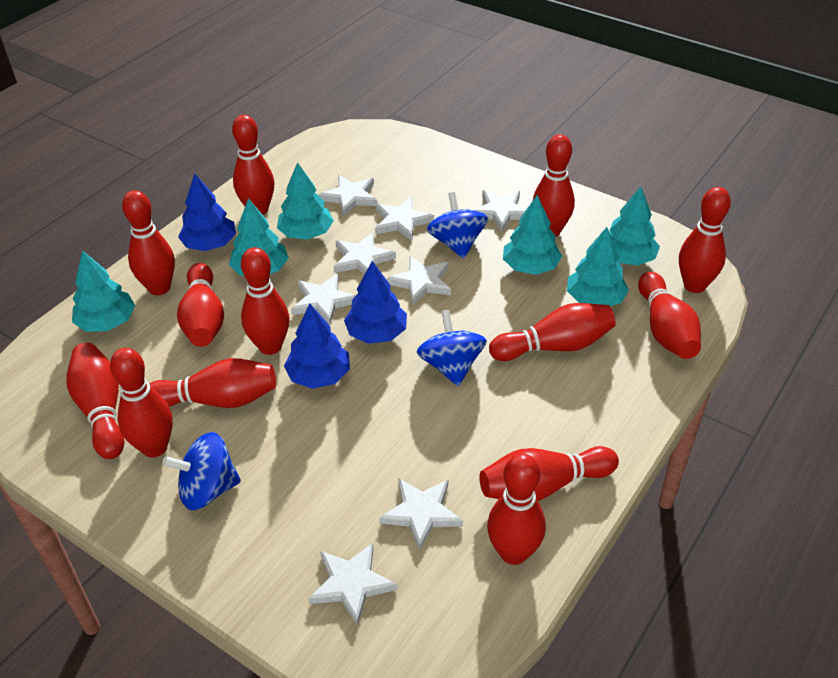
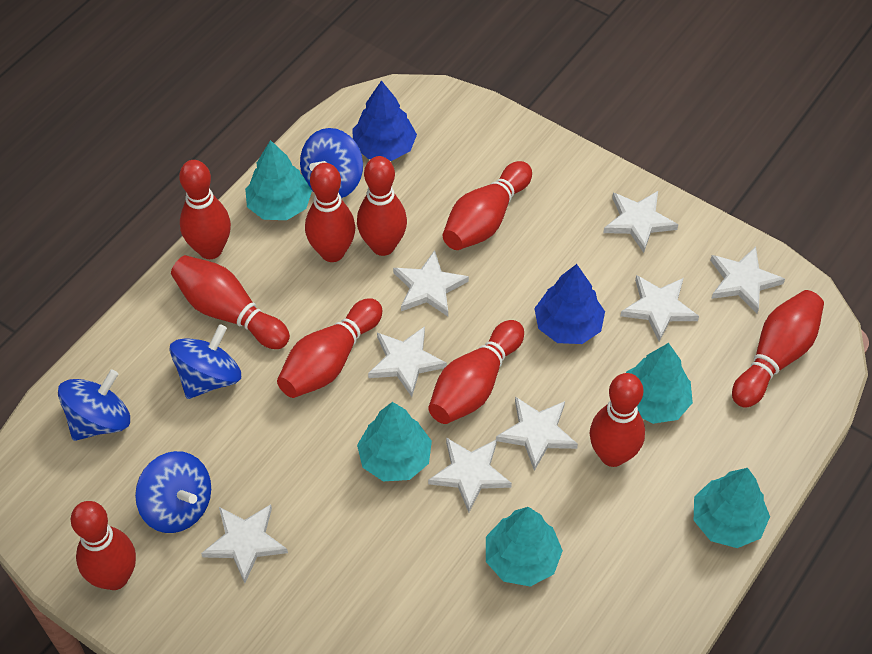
blue spinning top: [162,432,241,510] [417,310,487,386] [427,192,488,259] = 3 -> [58,369,130,441] [135,451,211,533] [169,324,241,399] [300,128,363,198] = 4
blue tree: [178,173,236,251] [284,304,350,389] [344,261,407,344] = 3 -> [352,80,417,161] [534,264,605,344] = 2
red bowling pin: [67,343,124,459] [110,348,173,458] [122,190,175,295] [150,358,276,408] [177,263,224,347] [232,115,274,215] [241,247,290,355] [479,446,619,501] [487,453,546,565] [489,303,616,361] [533,134,575,237] [638,272,701,359] [679,187,731,293] = 13 -> [71,501,136,590] [171,255,290,349] [179,160,231,259] [277,298,383,398] [305,163,355,262] [357,156,407,256] [428,320,524,424] [442,161,532,250] [590,373,645,467] [732,290,824,408] = 10
turquoise tree: [72,250,135,332] [229,198,289,276] [277,162,334,239] [503,195,562,275] [567,227,629,306] [609,186,660,266] = 6 -> [245,140,312,220] [357,402,432,481] [486,507,563,587] [626,343,693,424] [694,468,770,548] = 5

